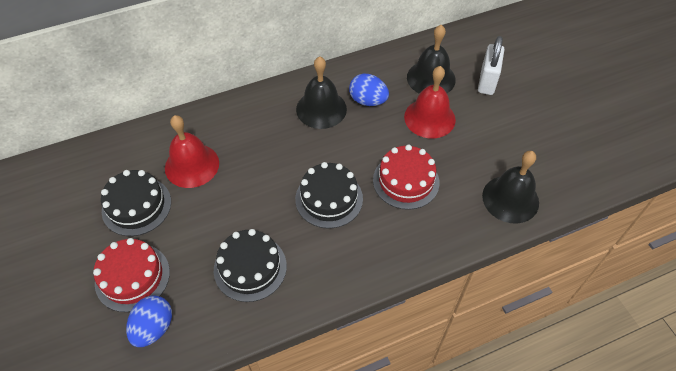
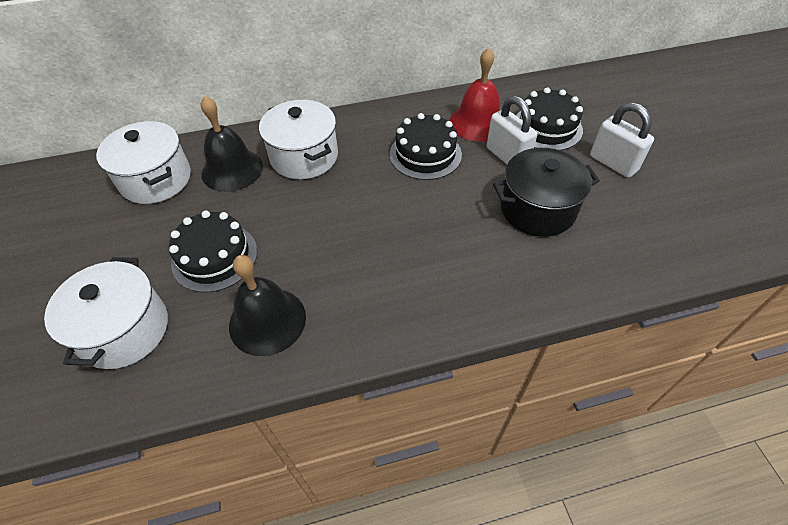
black bell: [296,56,347,129] [407,25,456,94] [482,151,539,224] = 3 -> [201,96,263,192] [229,255,306,356] = 2
black pot: none = 0 -> [493,148,600,237] = 1
blue egg: [126,295,172,347] [349,74,389,106] = 2 -> none = 0
red bell: [165,115,219,188] [404,66,456,138] = 2 -> [450,48,500,142] = 1
red cake: [93,238,170,312] [373,145,439,210] = 2 -> none = 0
white padlock: [478,36,504,95] = 1 -> [487,96,537,164] [590,103,654,178] = 2
white pot: none = 0 -> [44,257,168,369] [96,121,191,204] [259,100,338,179] = 3

